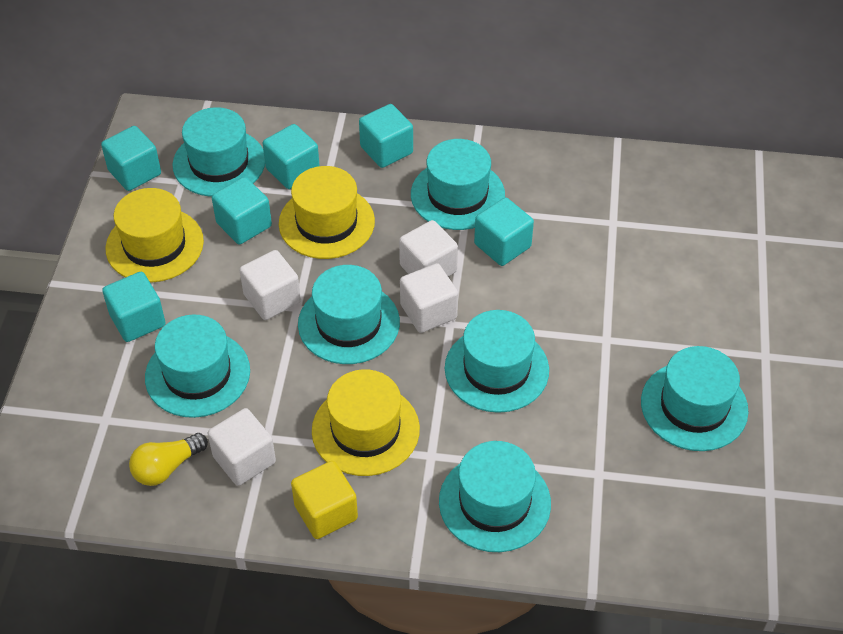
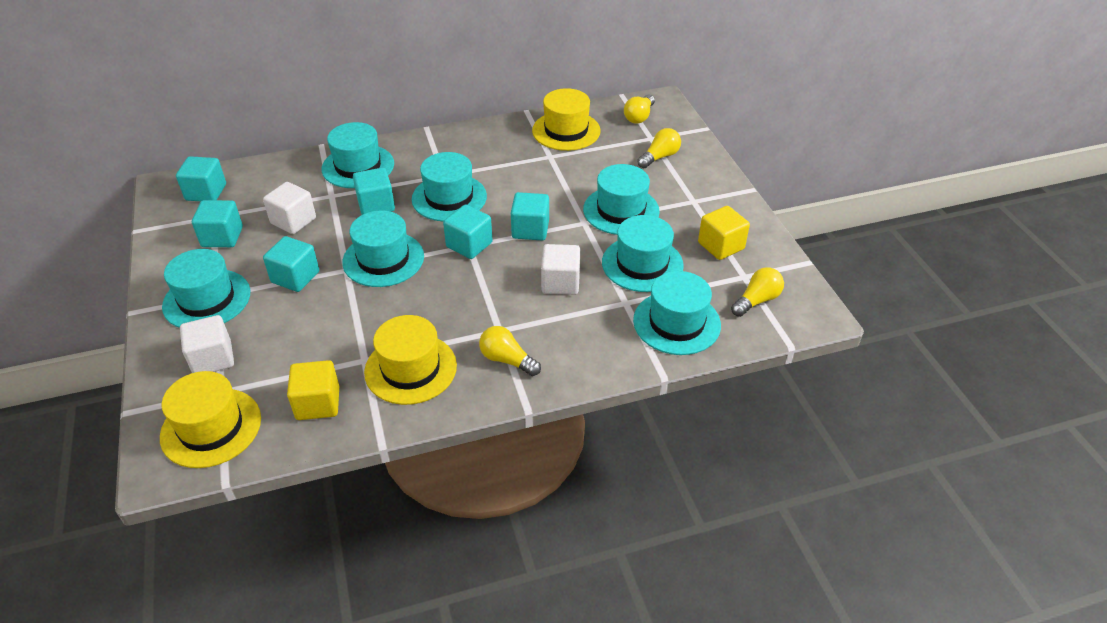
white cube: [207,408,276,486] [239,250,301,320] [399,220,458,276] [400,263,458,333] = 4 -> [180,315,234,373] [263,182,316,234] [541,244,580,295] = 3
yellow cube: [291,461,358,539] = 1 -> [287,360,339,420] [698,206,750,260] = 2
yellow light bulb: [129,433,208,486] = 1 -> [479,326,541,376] [624,95,655,124] [637,128,681,168] [731,267,784,317] = 4

